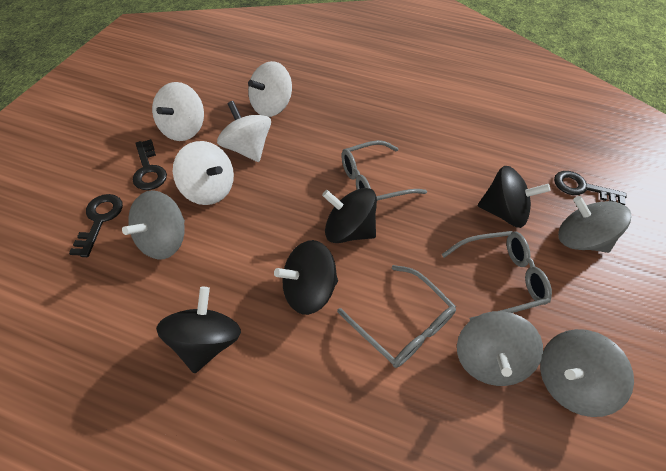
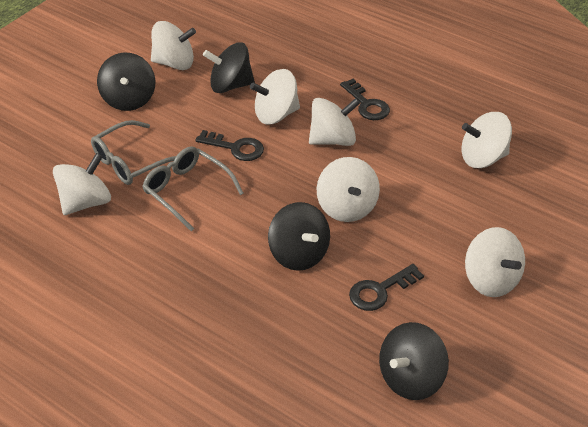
grey glasses: [337,265,456,368] [341,140,427,201] [441,231,552,321] = 3 -> [91,120,176,185] [142,146,243,231] = 2
grey spinning top: [122,190,185,260] [457,311,543,386] [540,329,634,417] [558,196,631,253] = 4 -> none = 0
white spinning top: [152,82,204,141] [173,141,234,205] [217,101,271,162] [248,61,292,117] = 4 -> [53,153,111,215] [151,21,196,70] [250,69,300,125] [309,98,360,146] [317,157,380,222] [462,112,512,168] [465,227,525,297] = 7

